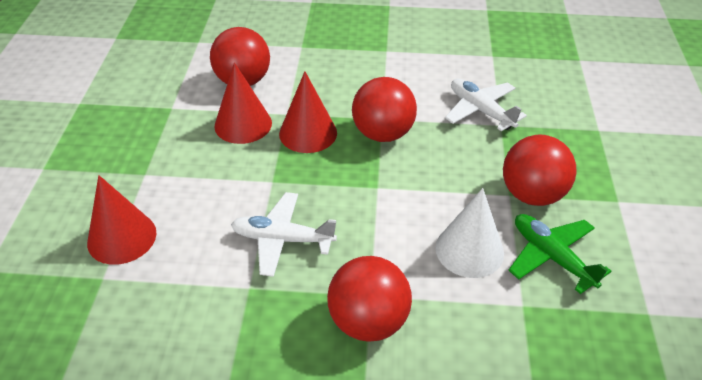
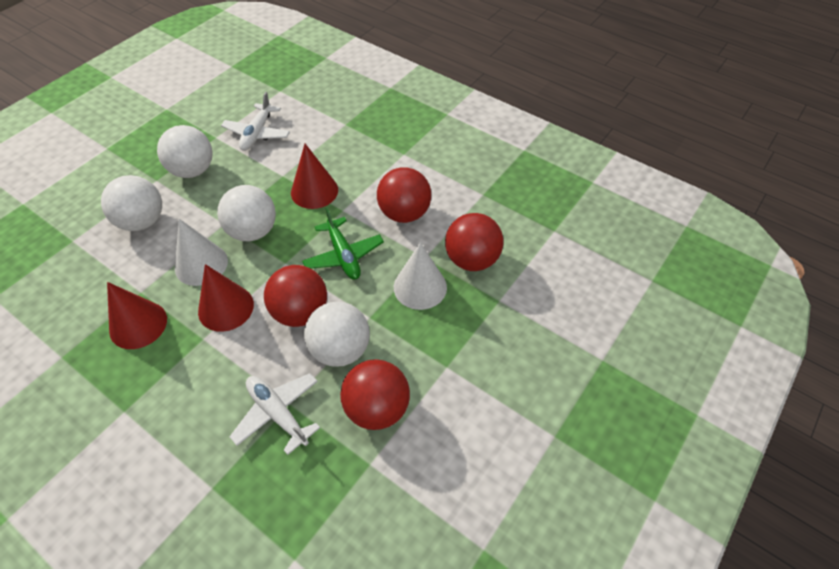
white ball: none = 0 -> [101,175,162,231] [157,125,213,178] [217,185,276,241] [304,302,370,367] = 4
white cone: [435,188,504,278] = 1 -> [175,219,228,286] [394,242,447,310] = 2

